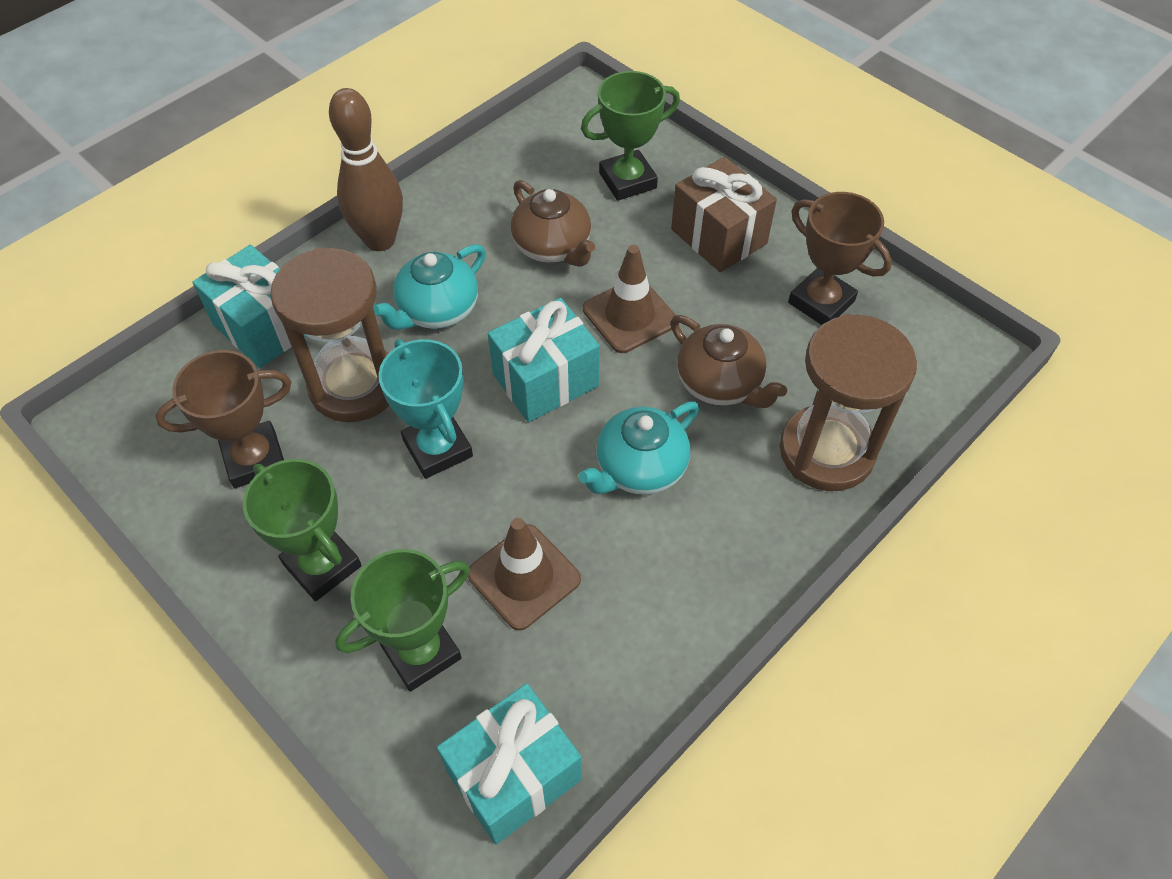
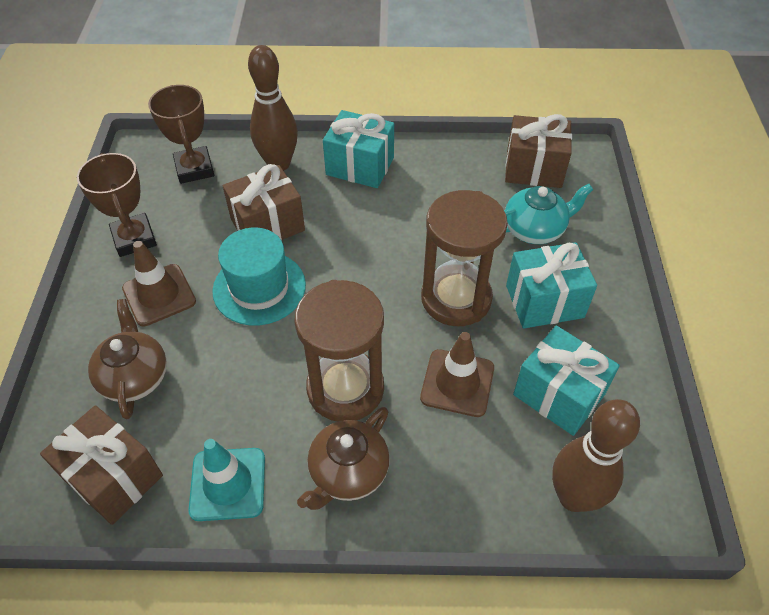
brown bowling pin: [329,88,403,251] = 1 -> [248,45,298,171] [552,399,640,512] = 2
brown gift: [671,157,777,272] = 1 -> [40,405,163,525] [223,164,305,240] [505,114,572,188] = 3
green trophy: [243,459,362,601] [335,549,470,692] [581,71,680,201] = 3 -> none = 0
turquoise hat: none = 0 -> [212,228,306,326] = 1
turquoise teapot: [373,244,486,330] [578,402,699,495] = 2 -> [504,184,594,244] = 1
turquoise traffic cone: none = 0 -> [188,439,265,521] = 1
turquoise trophy: [378,339,473,479] = 1 -> none = 0

